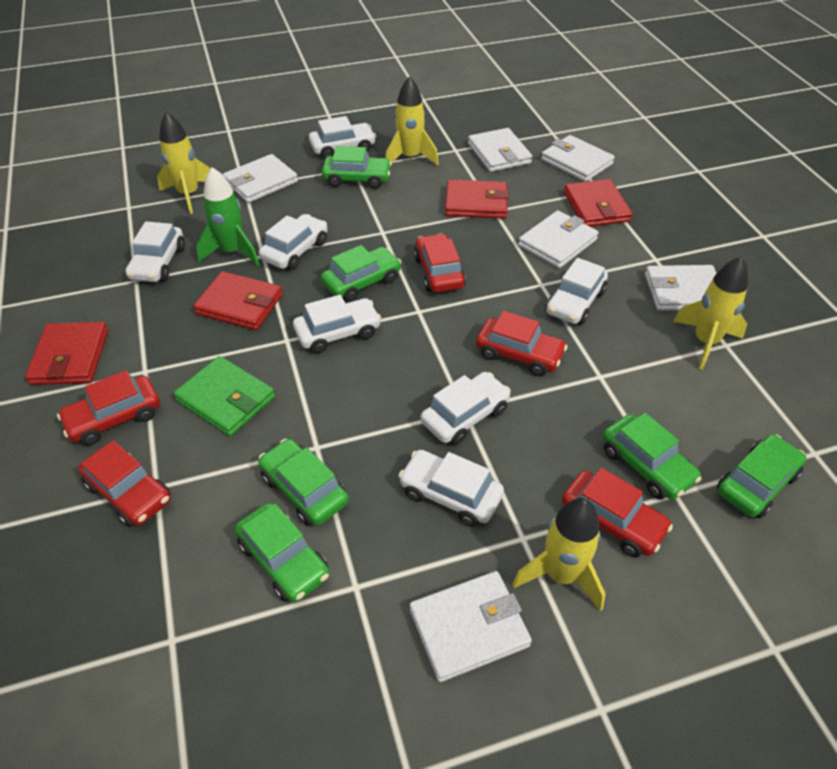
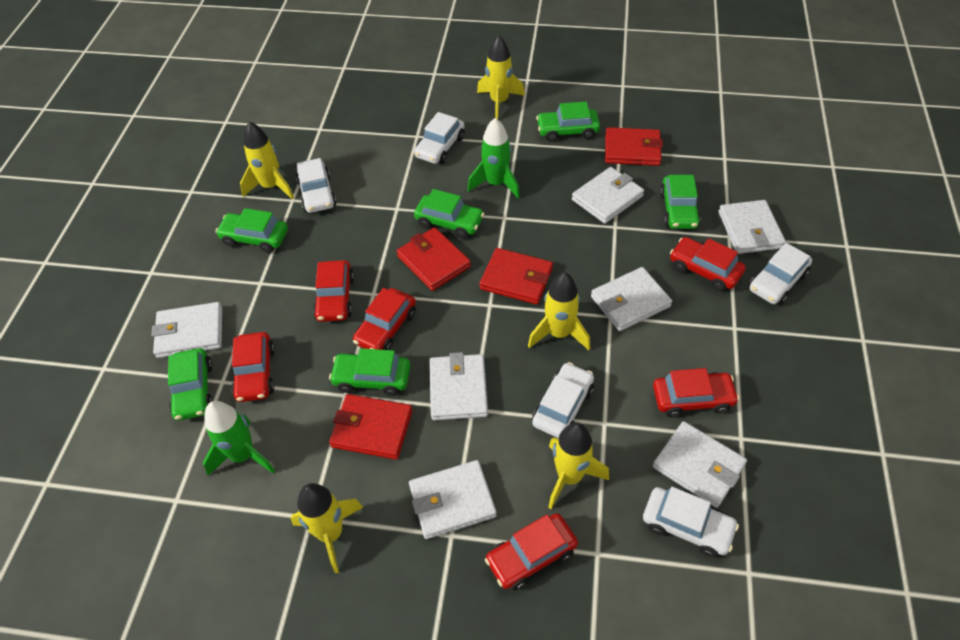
green rocket: [196,167,259,266] = 1 -> [203,401,275,475] [467,118,520,199] = 2
green wallet: [174,356,275,436] = 1 -> none = 0
red car: [57,370,160,445] [78,440,171,527] [414,233,466,293] [476,311,568,376] [562,468,673,558] = 5 -> [231,332,275,402] [313,260,354,322] [353,288,416,350] [485,513,578,590] [653,368,739,417] [670,237,746,291] = 6
white car: [125,221,185,282] [259,214,328,270] [293,295,381,353] [309,116,376,159] [398,450,504,527] [421,372,511,445] [545,258,608,325] = 7 -> [296,158,336,213] [414,112,465,164] [532,362,594,438] [643,487,739,558] [749,243,812,305] = 5
white wallet: [223,154,298,203] [410,571,532,682] [468,128,532,172] [518,210,599,268] [541,135,615,182] [645,265,717,311] = 6 -> [151,302,222,358] [409,460,497,539] [429,352,488,420] [572,167,644,224] [591,267,672,331] [653,421,747,508] [718,200,786,254] = 7
yellow rocket: [157,112,211,214] [385,76,439,166] [512,498,605,611] [673,256,748,370] = 4 -> [240,121,294,199] [291,483,363,573] [477,35,525,119] [528,272,590,350] [548,423,609,509] = 5

